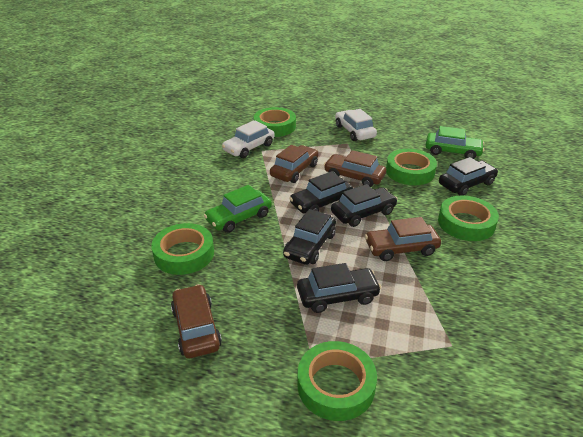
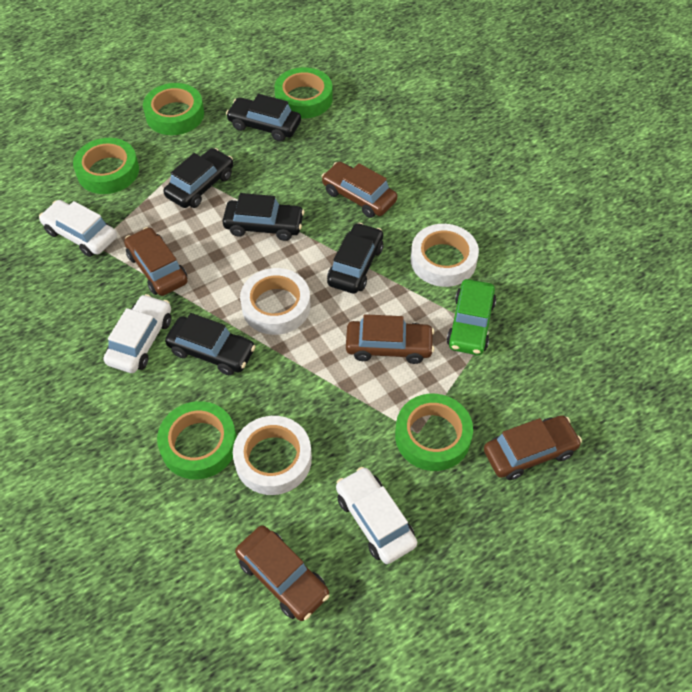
brown car: [171,284,222,358] [270,145,319,183] [324,150,386,187] [365,217,441,261] = 4 -> [124,227,188,296] [235,525,330,621] [321,162,397,218] [346,314,434,364] [484,415,582,480] = 5
green car: [204,185,272,233] [426,126,484,159] = 2 -> [447,279,496,355] = 1
white car: [222,120,275,158] [335,109,377,141] = 2 -> [39,200,117,257] [103,294,172,373] [336,467,417,564] = 3
white tape: none = 0 -> [233,416,312,495] [240,268,310,335] [410,224,479,287] = 3

